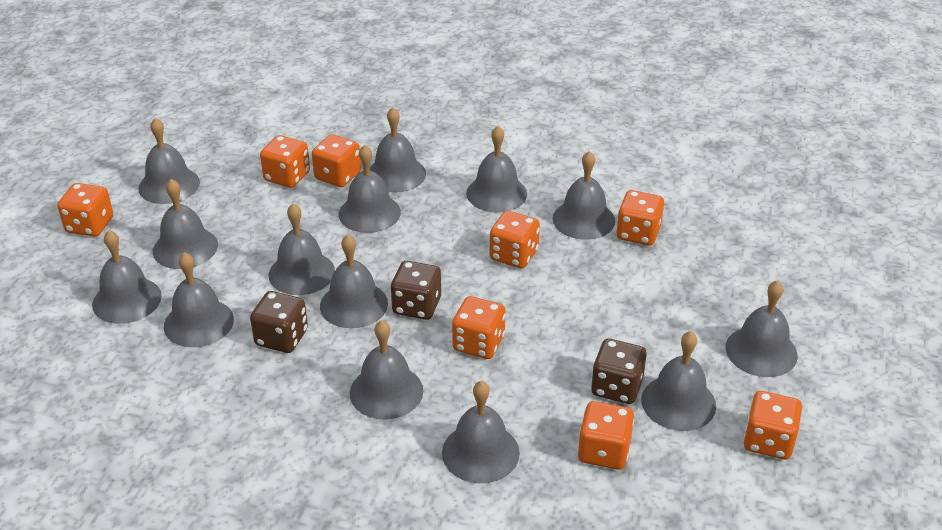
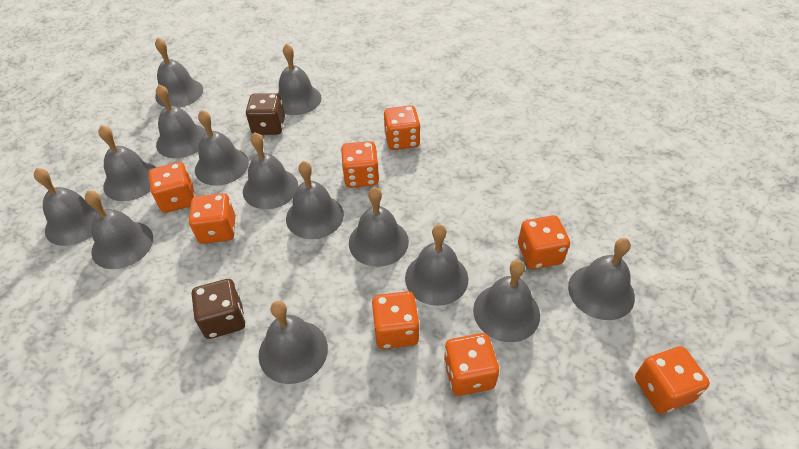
brown dice: [250,291,308,353] [391,261,441,320] [591,339,647,404] = 3 -> [192,279,245,339] [246,93,285,135] = 2

